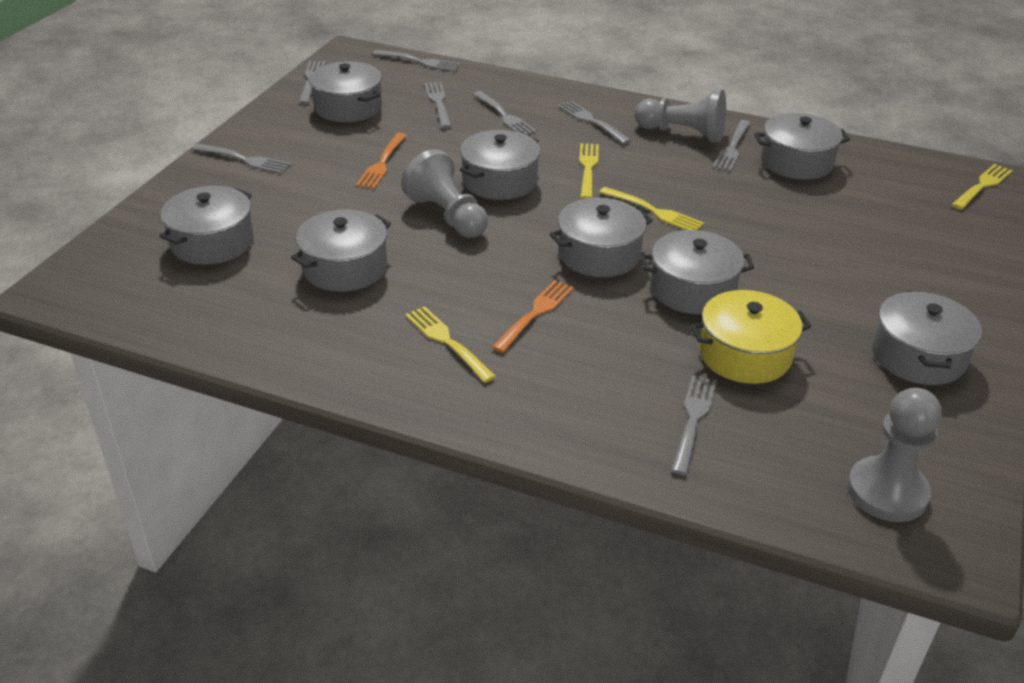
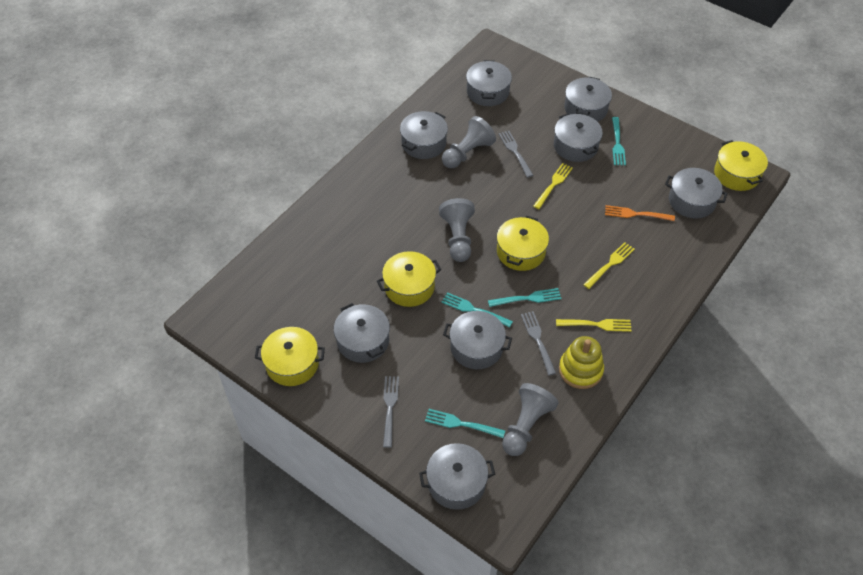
grey fork: [192,144,291,174] [299,61,326,104] [373,50,461,72] [424,82,452,129] [473,91,537,135] [558,101,631,144] [671,375,717,475] [713,120,751,172] = 8 -> [383,376,399,448] [498,131,533,178] [521,311,556,376] = 3
orange fork: [356,133,407,189] [492,280,574,353] = 2 -> [605,205,675,221] = 1
turquoise fork: none = 0 -> [425,409,505,438] [441,292,513,328] [488,288,562,307] [612,117,626,166] = 4
yellow fork: [405,306,496,383] [579,143,599,199] [599,187,704,230] [951,164,1013,210] = 4 -> [533,163,573,209] [556,319,632,332] [583,242,635,289] = 3
yellow pot: [690,290,812,384] = 1 -> [255,327,325,386] [377,251,441,307] [497,216,549,271] [714,140,768,191] = 4
yellow stacking toy: none = 0 -> [559,336,604,389] = 1

